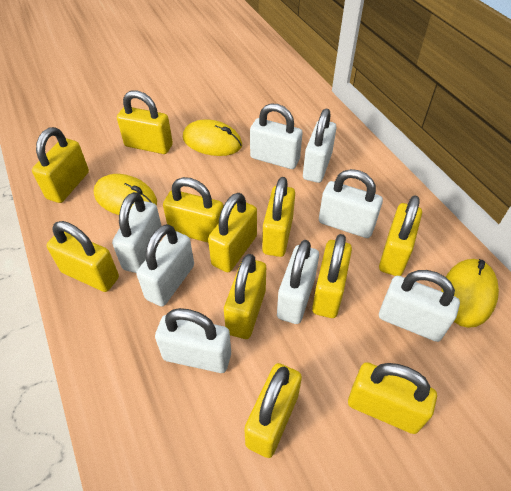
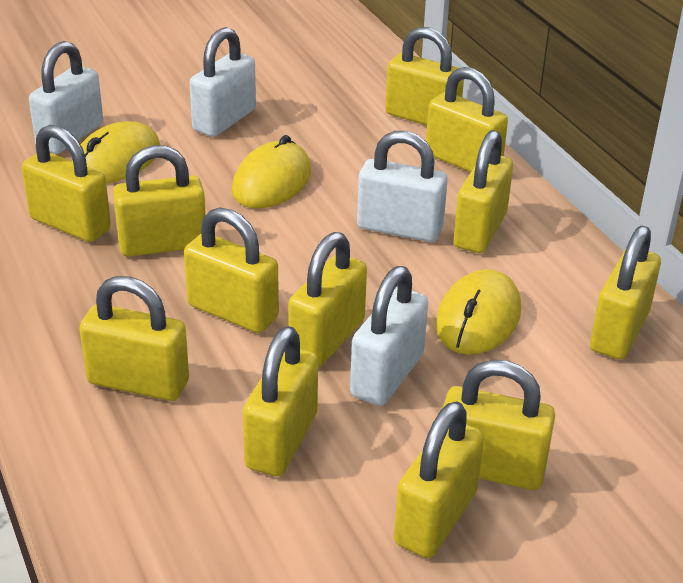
white padlock: [112,192,161,273] [136,224,194,307] [155,308,231,373] [250,103,303,169] [277,240,319,324] [303,109,336,183] [319,169,383,238] [379,270,460,342] = 8 -> [29,41,103,154] [189,27,256,137] [350,266,428,406] [357,131,448,242] = 4
yellow padlock: [32,127,89,203] [46,221,119,292] [117,91,173,154] [163,177,223,243] [208,193,257,272] [224,254,266,339] [244,363,302,458] [262,177,295,257] [312,234,352,318] [348,362,437,434] [379,195,422,276] = 11 -> [22,125,111,242] [79,276,189,401] [113,145,206,257] [184,207,279,333] [243,326,318,476] [288,232,367,367] [385,27,464,125] [394,401,484,558] [426,67,508,172] [443,360,555,490] [453,130,513,253] [590,226,661,360] = 12

